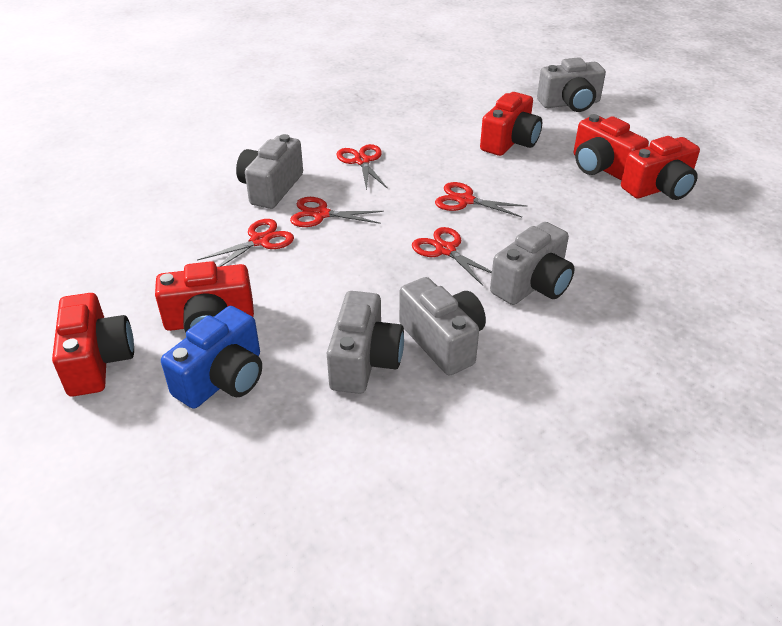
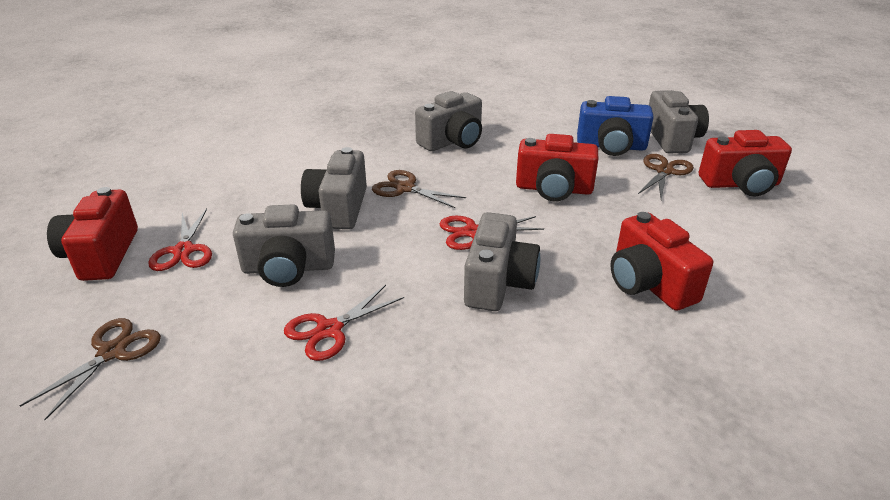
brown scissors: none = 0 -> [20,318,161,420] [372,170,466,208] [638,154,694,200] = 3
red camera: [52,293,134,396] [155,261,254,333] [480,92,542,156] [574,114,649,180] [621,136,700,200] = 5 -> [47,187,138,281] [516,134,598,201] [610,212,713,311] [699,130,792,197] = 4
red scissors: [197,219,294,267] [290,197,384,227] [337,144,388,190] [412,227,492,286] [435,182,527,217] = 5 -> [148,209,212,271] [284,285,404,361] [439,216,544,250] = 3

